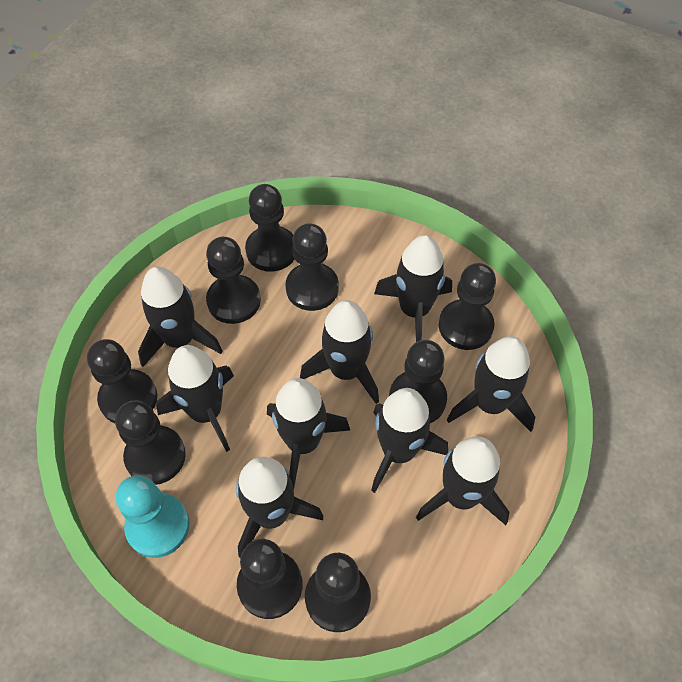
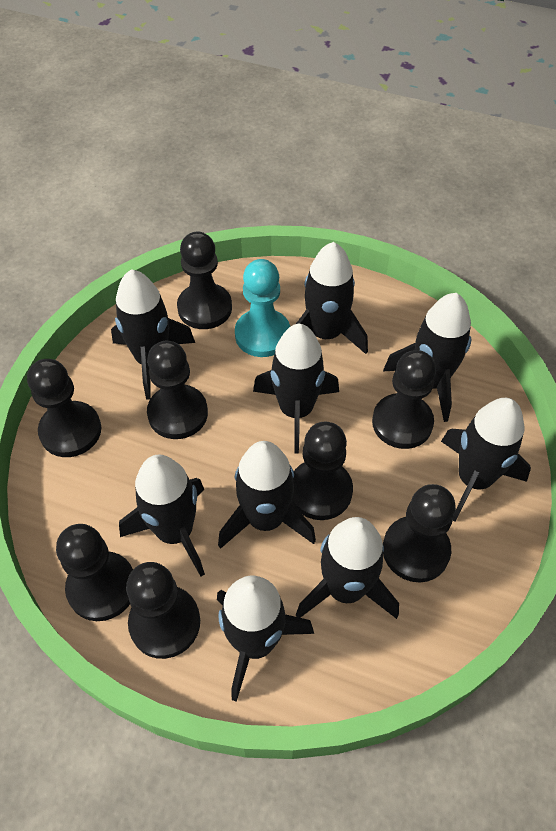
black pawn: [87,339,157,423] [115,400,186,485] [206,237,261,324] [237,539,303,619] [245,184,294,272] [285,223,339,311] [305,553,371,632] [389,340,447,423] [439,263,496,350] = 9 -> [27,359,101,457] [56,524,133,621] [126,562,200,659] [147,341,208,439] [177,232,232,329] [291,422,353,520] [372,350,436,449] [383,484,456,583] = 8

